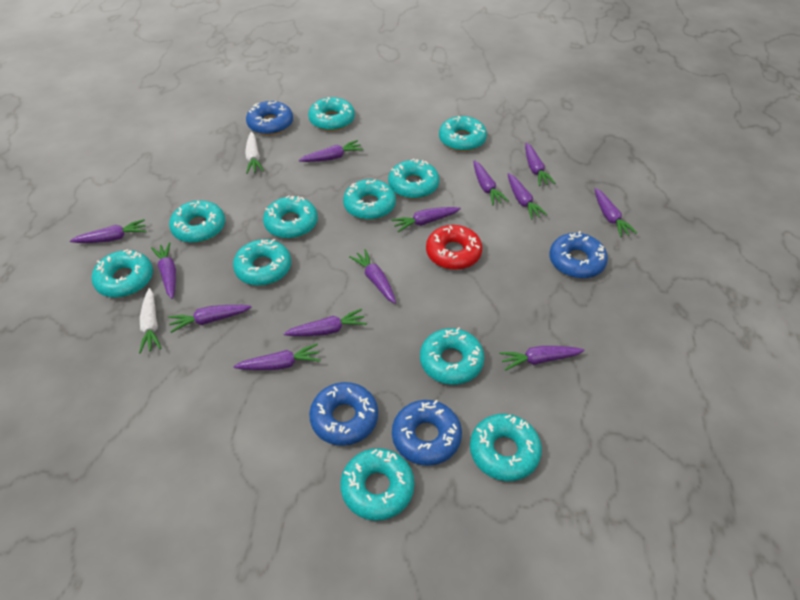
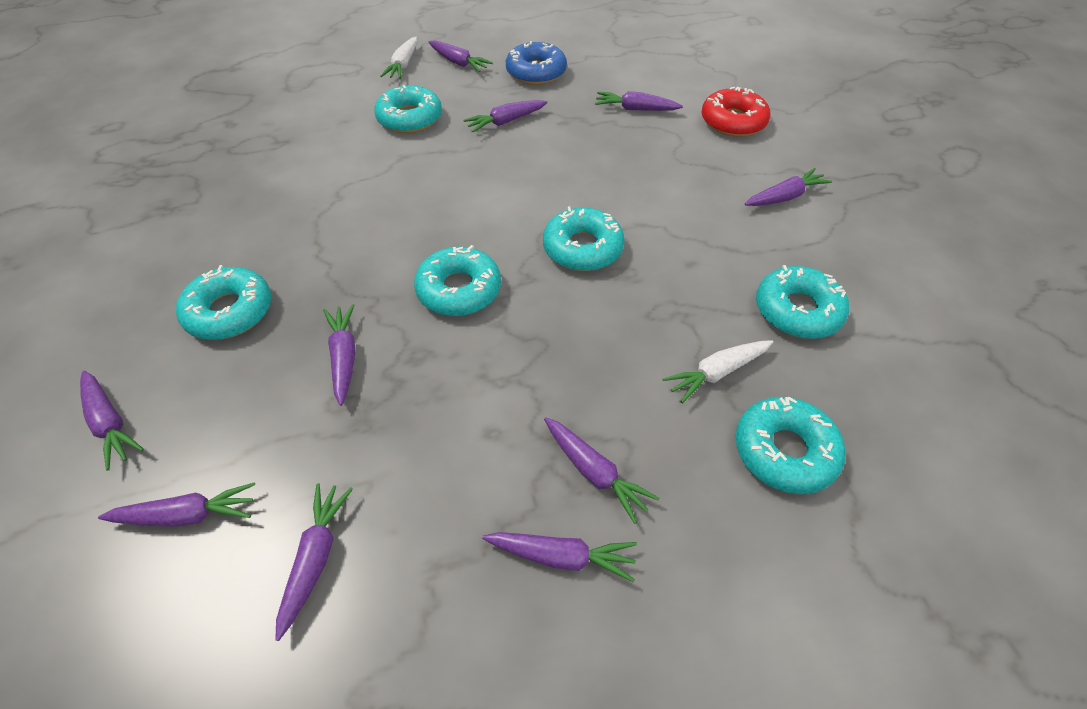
blue donut: [246,101,293,135] [309,382,378,446] [392,400,462,466] [549,231,608,279] = 4 -> [506,41,567,85] = 1
purple carrot: [70,219,147,243] [151,242,176,299] [168,305,251,333] [233,343,321,370] [284,309,367,336] [299,140,363,162] [349,249,396,304] [391,207,461,232] [473,160,509,205] [499,346,584,371] [508,173,548,220] [525,143,555,186] [595,188,637,237] = 13 -> [80,370,144,471] [98,482,255,527] [275,483,353,641] [323,304,356,406] [429,40,493,72] [463,100,547,133] [482,532,637,582] [544,417,659,524] [595,91,683,111] [745,168,832,206] = 10
turquoise donut: [92,249,153,298] [169,200,225,243] [233,239,291,286] [263,195,318,239] [308,97,355,131] [340,448,414,521] [343,179,396,220] [388,159,439,199] [420,327,484,385] [439,116,487,151] [470,414,542,481] = 11 -> [176,265,271,340] [374,85,442,133] [414,245,501,316] [543,206,625,271] [735,397,846,495] [756,265,849,339] = 6

